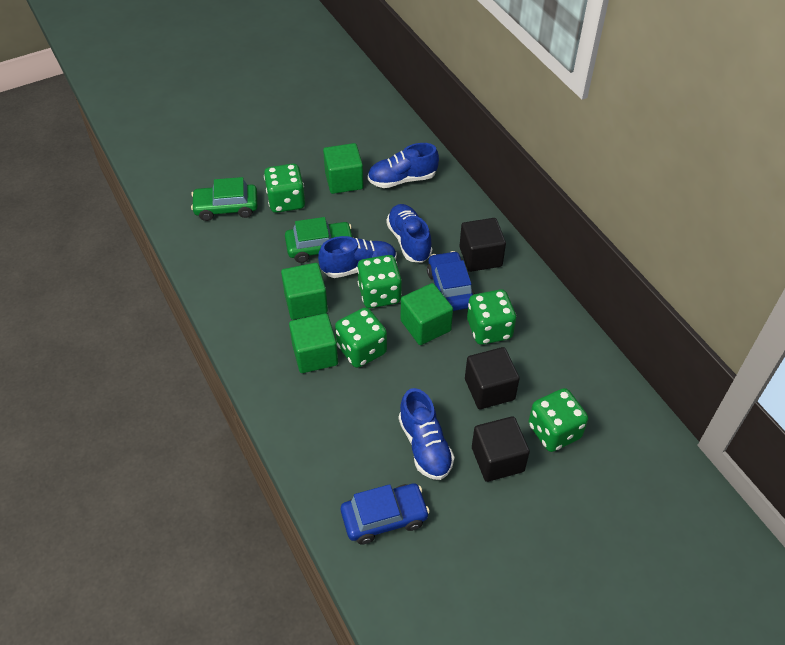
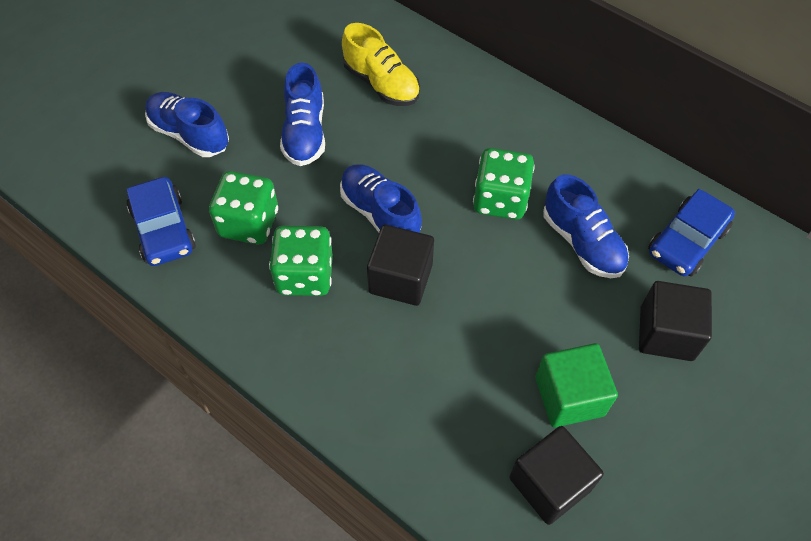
green car: [191,177,258,221] [285,217,352,263] = 2 -> none = 0
green cube: [281,263,328,320] [289,313,338,373] [323,143,363,194] [401,283,453,345] = 4 -> [535,343,618,427] = 1
green dice: [264,164,305,213] [335,307,387,368] [357,255,402,308] [467,289,516,345] [528,388,588,452] = 5 -> [209,171,278,244] [269,225,333,296] [473,148,535,220] = 3
yellow shoe: none = 0 -> [342,23,420,106] = 1

